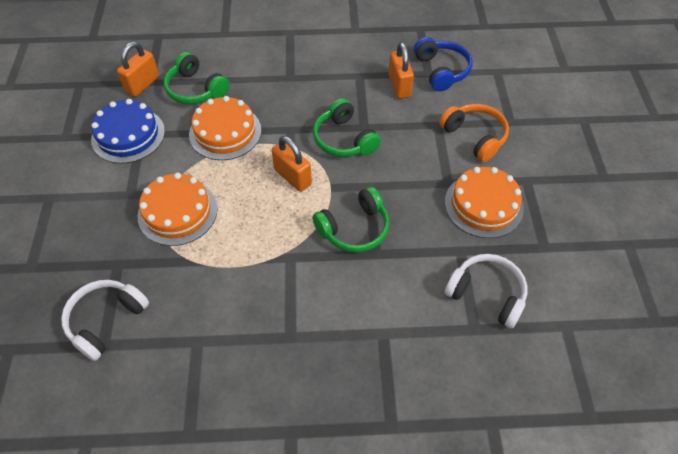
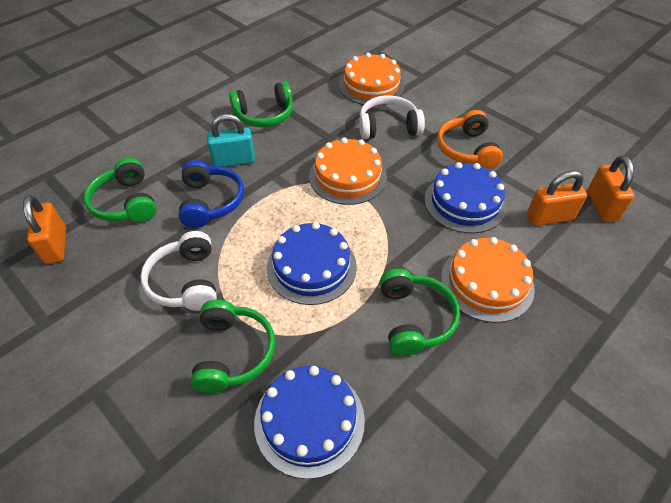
blue cake: [91,99,165,164] = 1 -> [254,366,365,479] [267,222,357,305] [425,162,507,233] = 3
green headphones: [164,52,230,104] [313,98,381,157] [313,186,389,253] = 3 -> [84,158,157,222] [190,300,275,393] [229,81,293,127] [380,269,460,356] = 4
turquoise padlock: none = 0 -> [207,114,255,167] = 1

